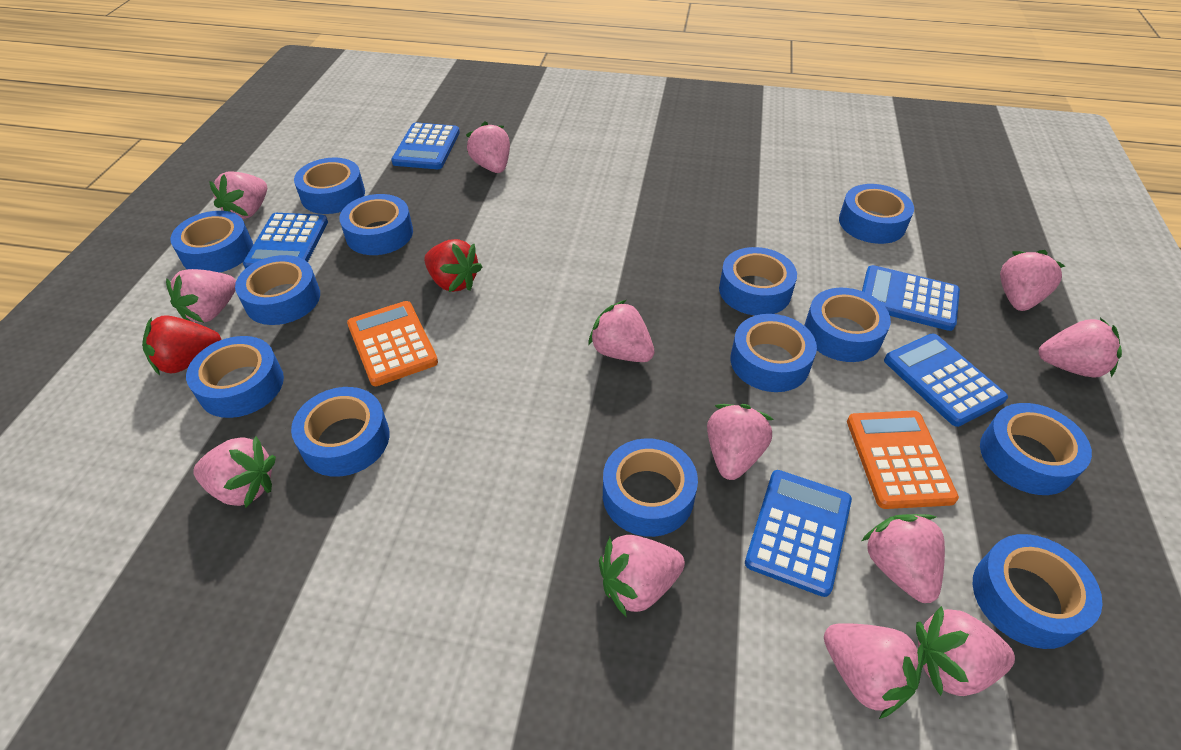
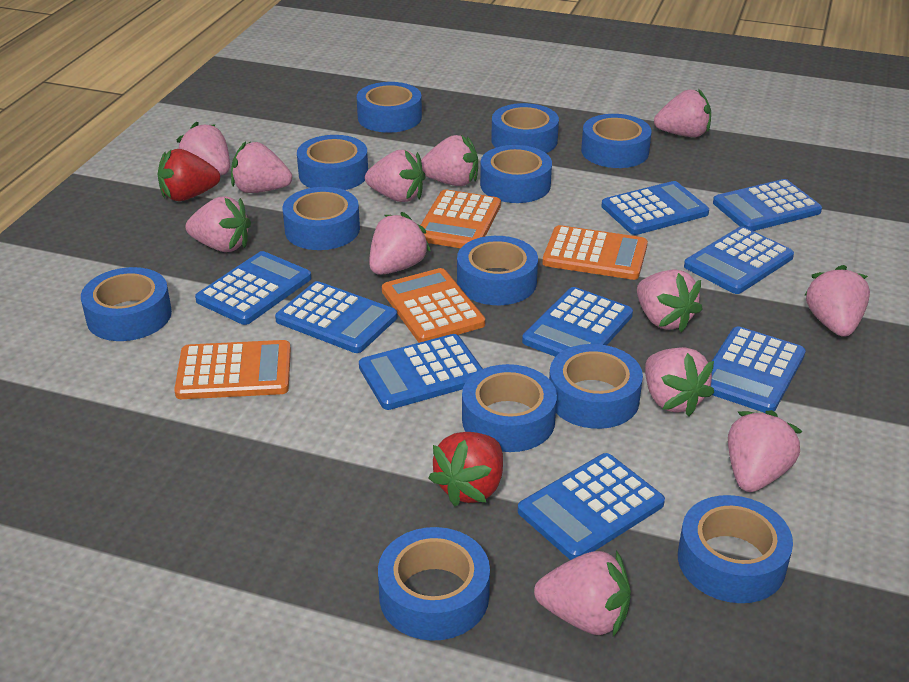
blue calculator: [243,213,328,269] [391,122,460,169] [745,470,852,597] [862,265,960,331] [884,334,1008,427] = 5 -> [195,251,311,325] [275,281,397,353] [359,334,483,410] [518,453,665,560] [522,287,633,357] [601,181,709,235] [684,226,794,294] [711,326,806,413] [713,179,822,231] = 9
blue tape: [171,211,253,273] [186,336,284,418] [235,255,320,325] [291,387,389,477] [294,158,365,214] [339,194,413,255] [603,438,698,537] [719,247,797,315] [730,314,817,392] [804,288,891,362] [839,184,914,244] [973,534,1103,649] [980,403,1092,495] = 13 -> [81,267,172,341] [282,187,360,250] [297,135,368,190] [356,82,422,133] [378,527,490,641] [457,236,538,305] [462,364,557,452] [480,145,552,203] [491,103,559,153] [549,344,643,429] [581,114,652,168] [678,495,793,603] = 12
orange calculator: [347,301,438,386] [847,411,959,509] = 2 -> [174,340,291,399] [382,268,485,343] [420,189,501,248] [542,225,648,280] = 4

